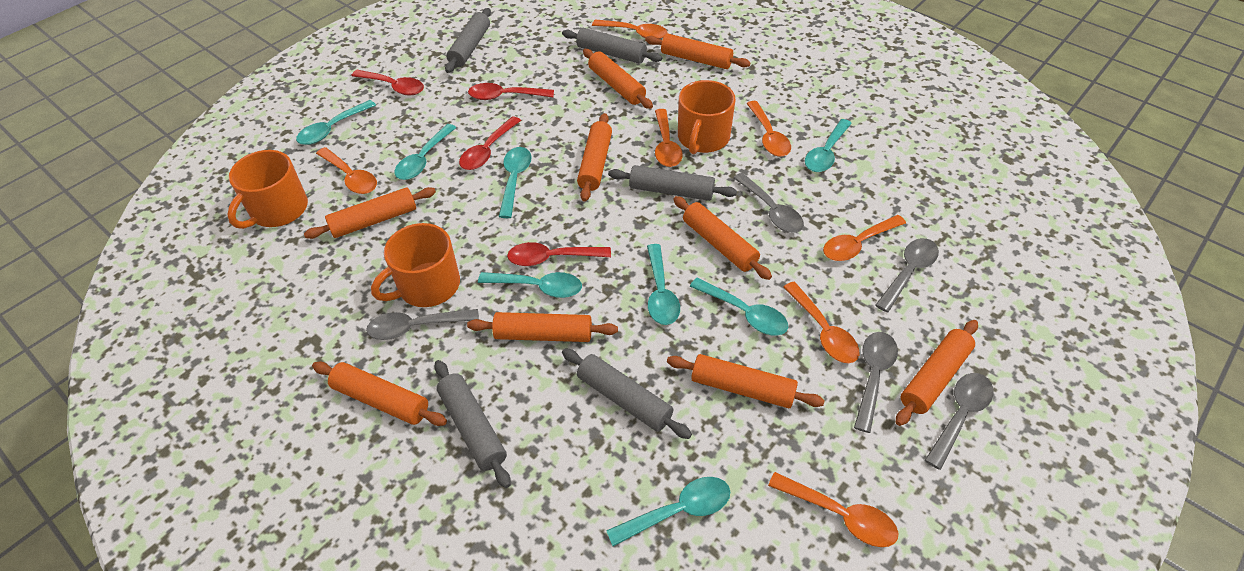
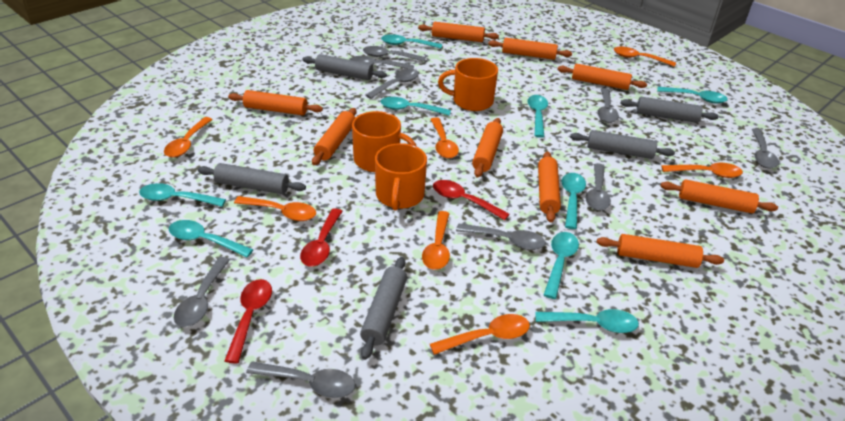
grey spoon: [366,309,479,340] [733,173,804,233] [854,332,898,433] [875,238,939,312] [925,373,994,470] = 5 -> [174,257,230,327] [246,361,355,398] [350,56,414,69] [363,46,426,62] [366,69,419,99] [456,223,545,250] [585,163,611,211] [597,88,619,123] [752,128,779,169] = 9
red spoon: [351,70,424,96] [459,116,521,170] [468,83,554,100] [507,242,611,266] = 4 -> [225,279,272,364] [300,208,343,267] [433,180,509,220] = 3
turquoise spoon: [296,100,376,145] [395,124,456,180] [478,272,582,298] [499,147,532,218] [606,477,730,546] [647,244,680,325] [690,278,788,336] [805,119,852,172] = 8 -> [139,183,226,207] [169,220,254,258] [381,34,442,49] [381,97,451,116] [527,95,548,138] [535,309,639,333] [544,232,579,299] [562,173,586,229] [657,87,728,103] = 9

